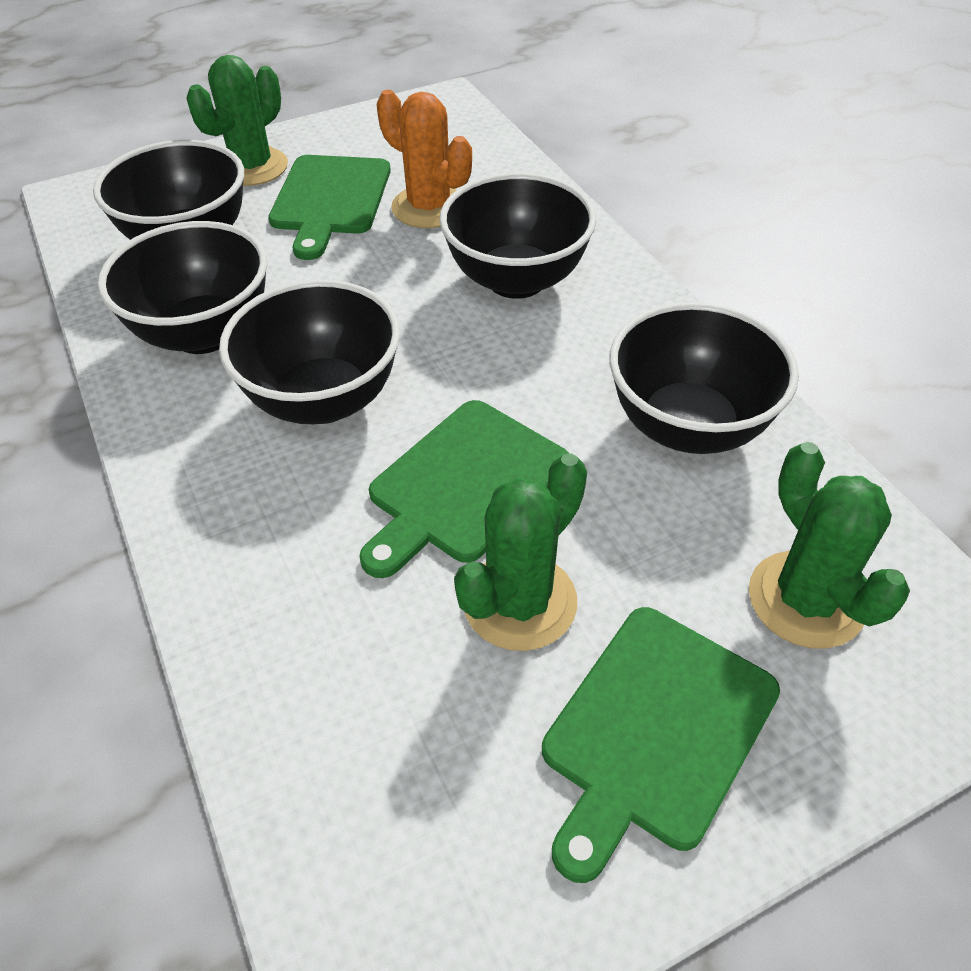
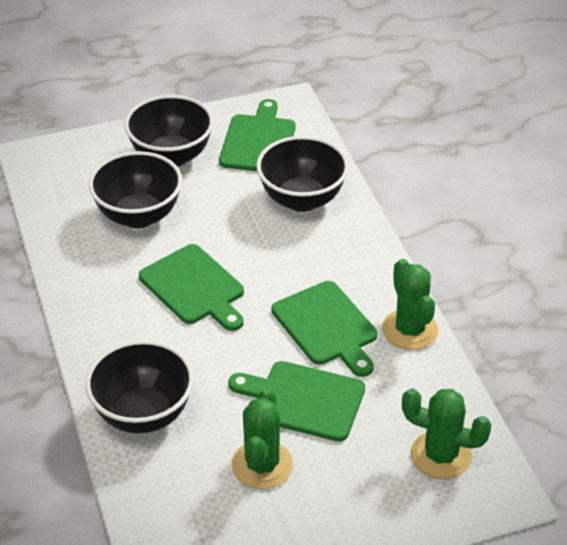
black bowl: [93,140,244,240] [98,221,267,354] [219,280,400,424] [440,173,596,299] [609,302,799,454] = 5 -> [85,340,194,433] [89,151,182,228] [124,95,214,167] [256,136,349,212] = 4
green cutting board: [268,155,391,260] [359,400,569,578] [542,607,780,883] = 3 -> [139,244,244,331] [219,99,296,171] [228,361,365,442] [271,281,377,377] = 4
orange cactus: [376,90,472,228] = 1 -> none = 0

